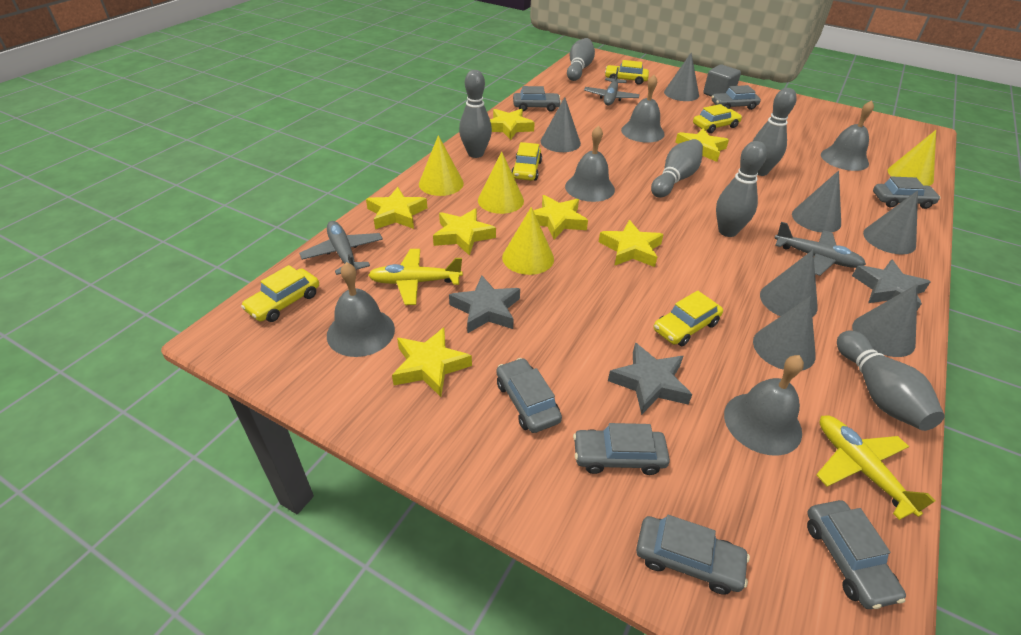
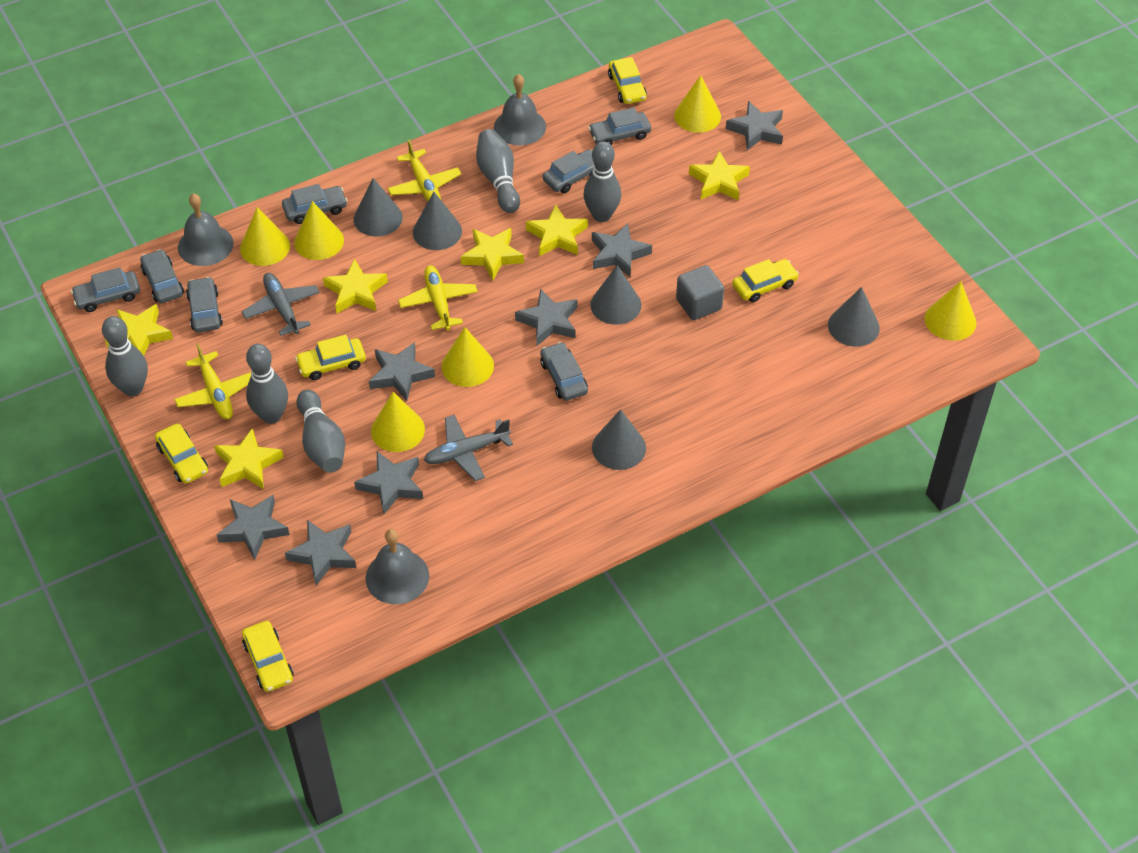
grey bell: [327,262,395,357] [565,125,615,202] [621,75,665,143] [724,355,804,456] [821,100,874,171] = 5 -> [178,193,234,266] [365,529,429,604] [494,74,546,145] = 3
grey bowling pin: [459,70,492,158] [567,38,595,81] [651,139,703,198] [716,141,767,237] [752,88,797,176] [837,331,945,431] = 6 -> [102,316,148,396] [246,344,288,424] [296,390,345,473] [476,129,520,213] [583,141,621,222] = 5
grey cone: [541,97,581,152] [664,53,699,101] [753,297,816,370] [760,250,818,317] [792,170,841,233] [852,284,918,357] [863,190,918,254] = 7 -> [354,178,403,237] [413,192,462,250] [590,265,641,325] [592,409,646,470] [828,287,880,347] = 5
grey plane: [299,221,383,275] [584,67,640,105] [775,222,866,276] = 3 -> [242,273,320,336] [424,415,513,481] = 2
grey star: [449,275,520,334] [608,343,692,415] [852,259,930,310] = 3 -> [217,495,290,560] [285,520,356,585] [354,451,423,514] [369,342,435,401] [515,289,578,346] [592,223,652,277] [726,101,783,150] = 7
yellow cone: [419,135,464,196] [478,152,524,214] [502,207,554,275] [888,130,936,186] = 4 -> [240,207,290,266] [294,201,344,260] [371,392,425,452] [442,327,494,387] [674,75,721,133] [925,281,976,341] = 6
yellow plane: [368,249,463,305] [816,415,936,520] = 2 -> [174,343,251,419] [387,140,461,202] [398,265,478,330] = 3
yellow star: [366,187,427,229] [392,328,472,397] [433,208,496,256] [490,109,535,140] [533,195,588,239] [599,220,664,267] [675,128,729,162] = 7 -> [105,304,173,356] [214,428,284,489] [323,259,388,313] [461,228,524,280] [526,204,588,256] [689,151,750,201] = 6

